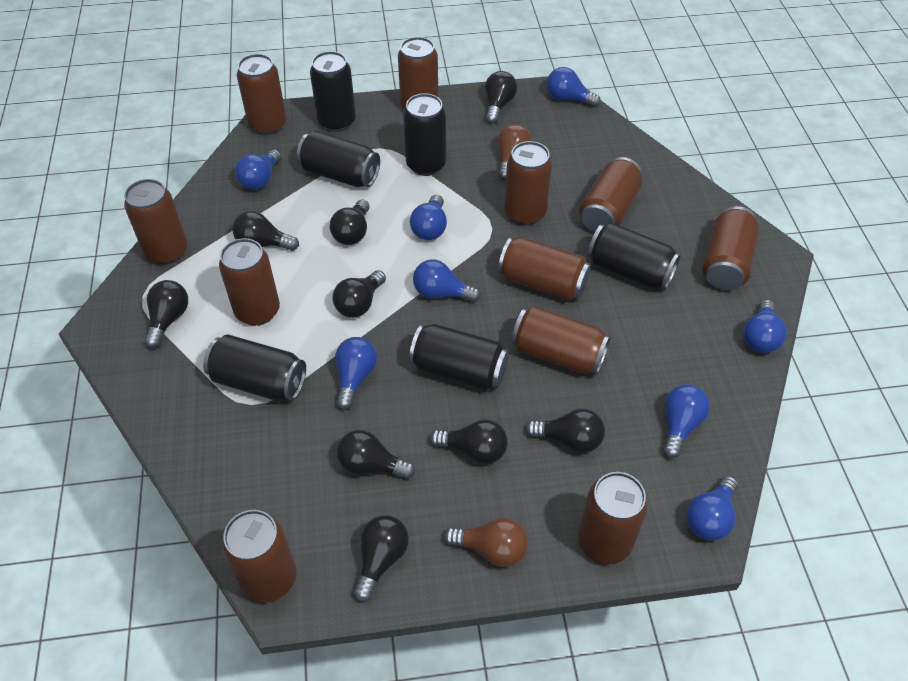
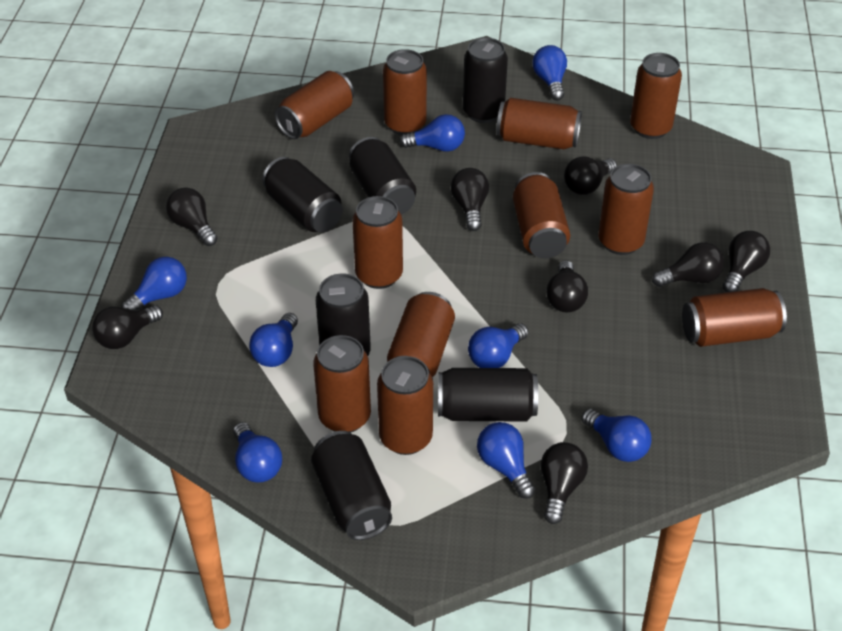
black light bulb: [145,280,188,348] [232,211,299,251] [330,199,369,245] [333,270,386,318] [337,430,415,479] [354,515,409,602] [430,419,508,464] [485,71,517,123] [525,409,605,453] = 9 -> [92,305,163,349] [166,188,218,246] [451,168,489,231] [541,442,588,524] [546,260,588,312] [564,157,617,195] [652,242,724,287] [723,231,770,292] = 8
brown light bulb: [444,517,528,567] [498,124,532,180] = 2 -> none = 0

